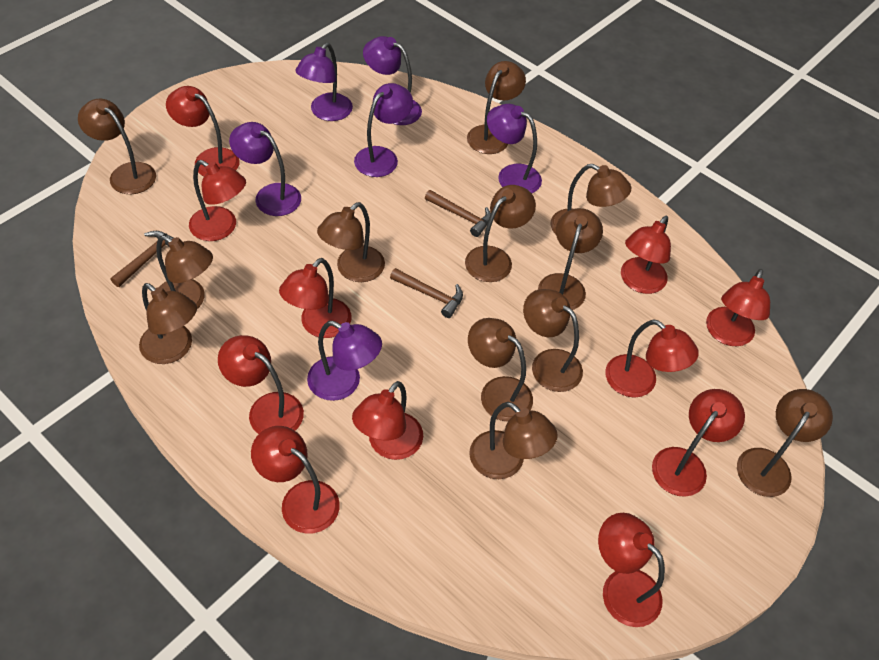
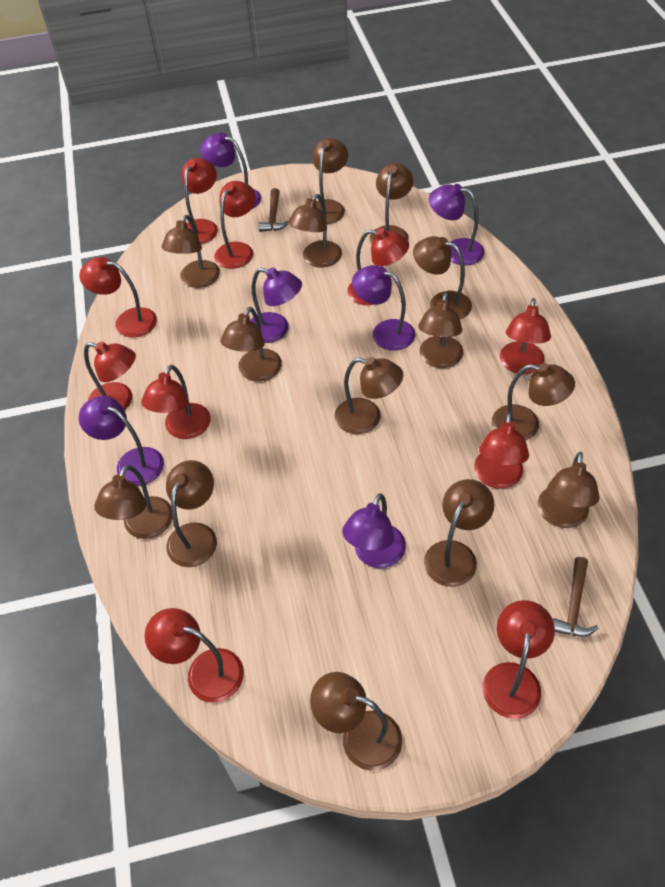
brown hammer: [111,231,173,287] [390,268,463,318] [425,190,491,237] = 3 -> [259,188,288,232] [553,557,598,637] = 2
brown lamp: [78,99,156,194] [139,283,197,364] [156,235,213,309] [317,202,385,282] [465,185,536,282] [467,61,526,154] [468,318,533,421] [469,402,558,479] [523,289,583,392] [538,208,603,310] [551,164,631,234] [737,389,833,497] = 12 -> [94,465,173,539] [162,215,220,288] [166,460,217,567] [220,307,282,382] [288,194,342,268] [310,672,402,771] [312,138,348,224] [335,357,403,434] [369,163,413,244] [413,236,472,319] [418,292,463,368] [424,479,494,587] [492,363,575,440] [538,452,600,528] = 14
red lamp: [166,86,240,176] [189,160,246,241] [218,335,304,434] [251,426,340,534] [279,258,351,338] [352,381,423,460] [598,513,665,627] [605,319,699,398] [621,216,671,294] [652,389,745,497] [706,269,770,346] = 11 -> [79,257,157,338] [84,341,136,410] [141,365,210,439] [145,608,244,703] [181,158,218,244] [214,181,256,269] [347,228,409,305] [474,412,529,489] [483,600,555,719] [500,298,551,374] = 10

